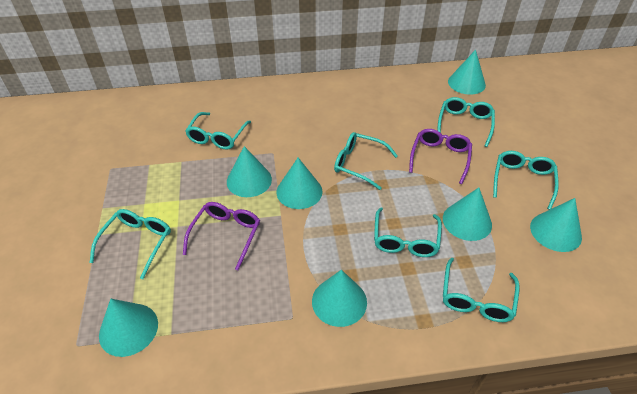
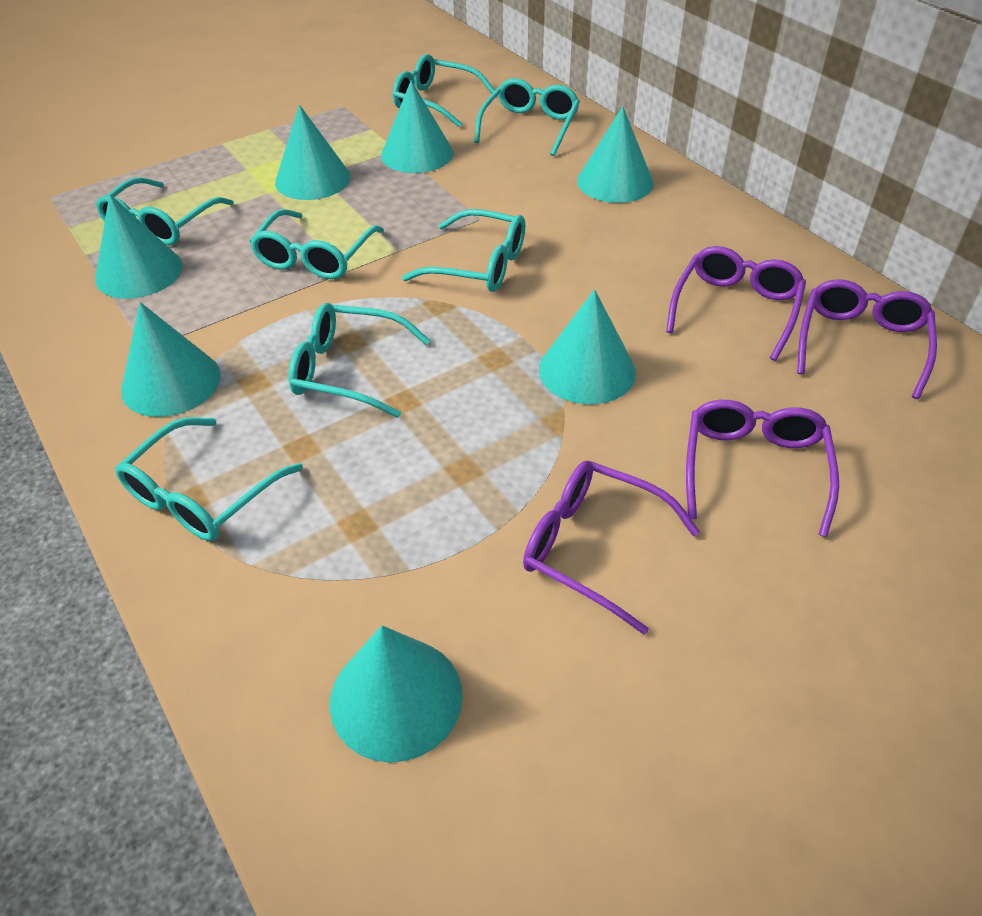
purple glasses: [183,202,260,270] [409,129,472,184] = 2 -> [523,461,700,635] [666,246,806,361] [686,400,839,537] [797,279,937,399] = 4

